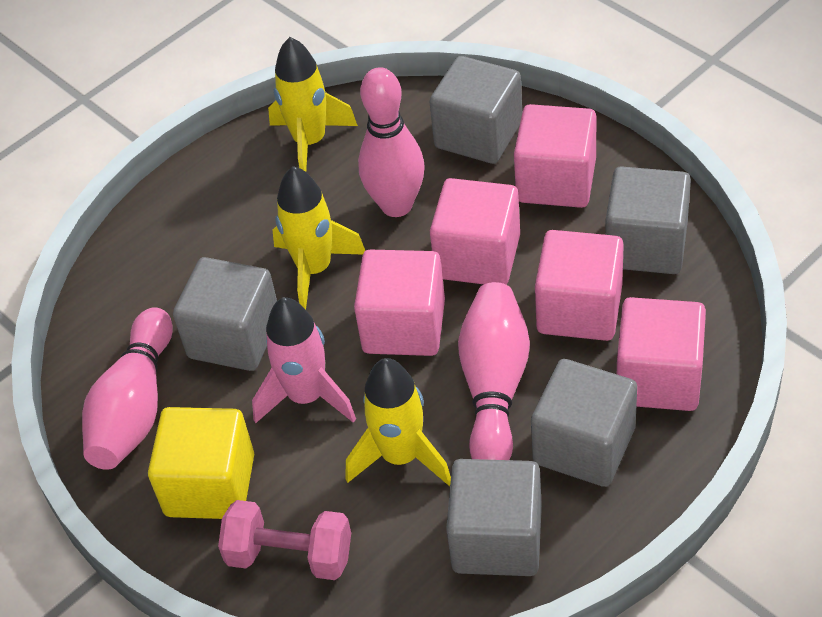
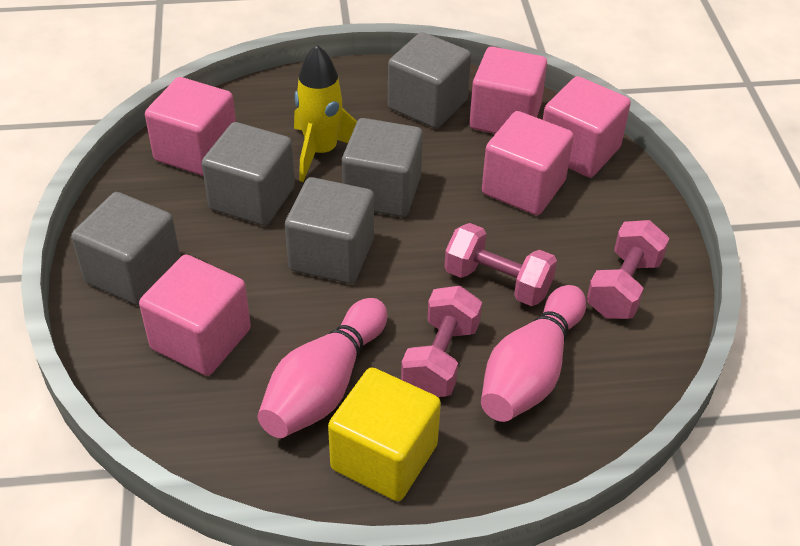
pink bowling pin: [82,307,173,470] [358,67,425,217] [458,282,530,460] = 3 -> [258,298,387,438] [481,285,586,422] = 2
pink dumbbell: [218,500,351,580] = 1 -> [401,286,482,397] [444,223,557,306] [586,220,669,319] = 3
pink rocket: [252,297,356,423] = 1 -> none = 0
yellow rocket: [268,37,358,172] [272,166,365,310] [346,358,451,486] = 3 -> [294,45,357,182] = 1

